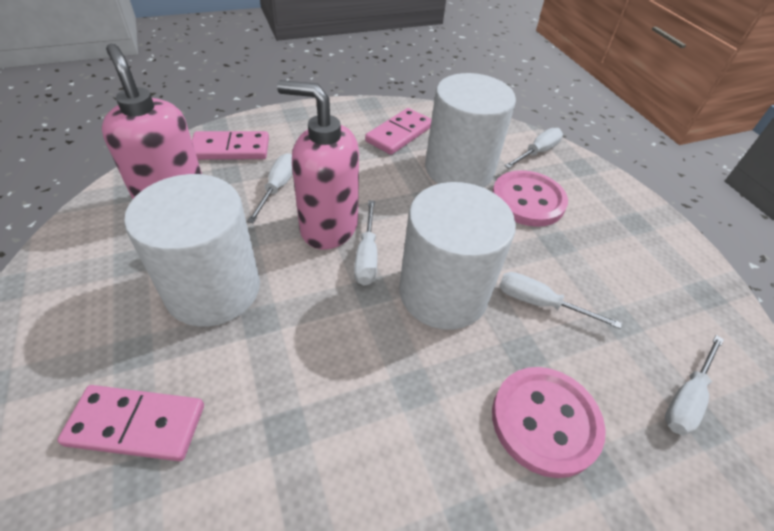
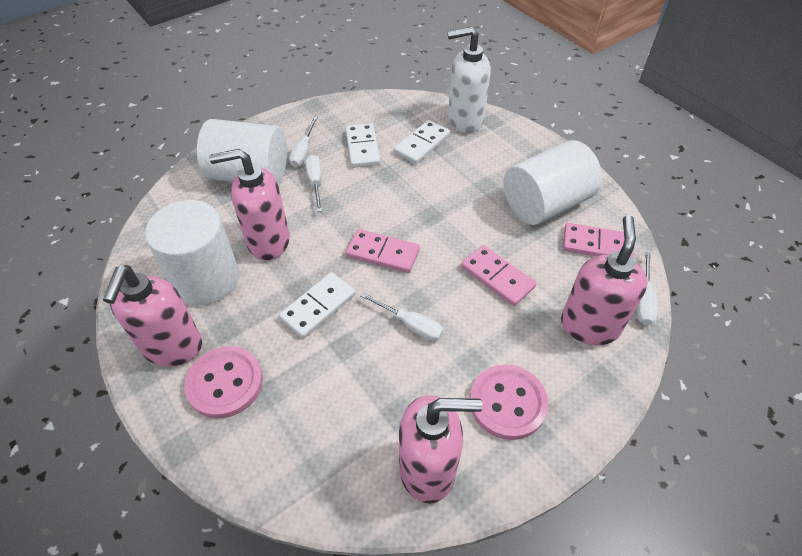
pink soap dispenser: [102,43,202,200] [277,80,359,249] = 2 -> [103,265,202,367] [209,149,290,260] [399,395,482,504] [561,215,648,345] = 4
white domino: none = 0 -> [279,272,356,338] [345,123,381,168] [394,120,450,164] = 3
white screwdriver: [247,153,293,223] [354,200,377,286] [499,272,622,329] [505,128,563,168] [665,335,724,435] = 5 -> [289,117,318,167] [305,155,322,212] [361,292,443,341] [637,252,658,325] = 4
white soap dispenser: none = 0 -> [447,27,491,133] = 1

